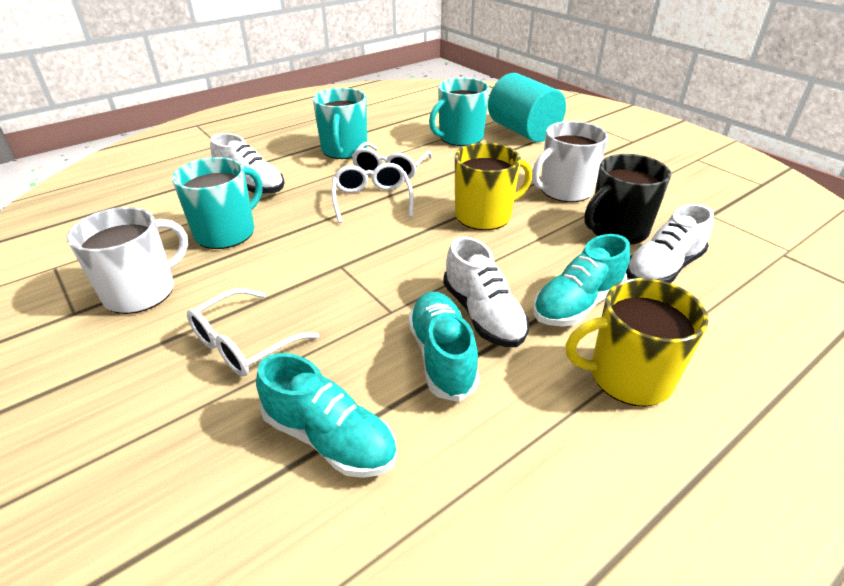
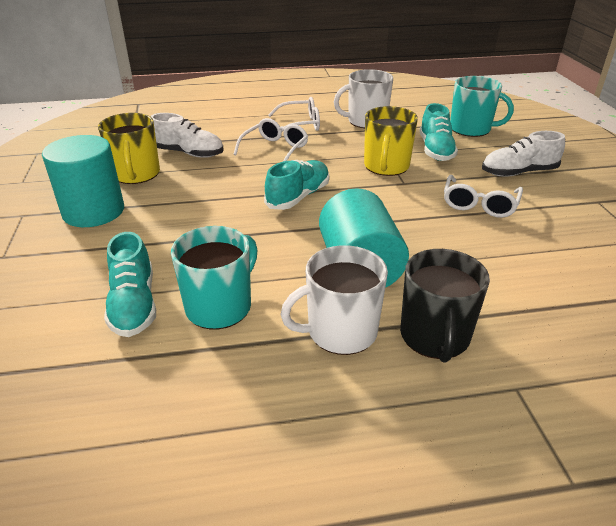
turquoise cylinder: [488,73,566,142] = 1 -> [42,135,124,227] [319,188,409,288] = 2
turquoise mug: [172,157,262,249] [313,88,368,159] [429,78,490,146] = 3 -> [171,226,258,329] [450,76,514,137] = 2
white shoe: [210,133,284,194] [443,237,529,347] [626,204,714,283] = 3 -> [150,113,224,158] [482,131,565,177] = 2

